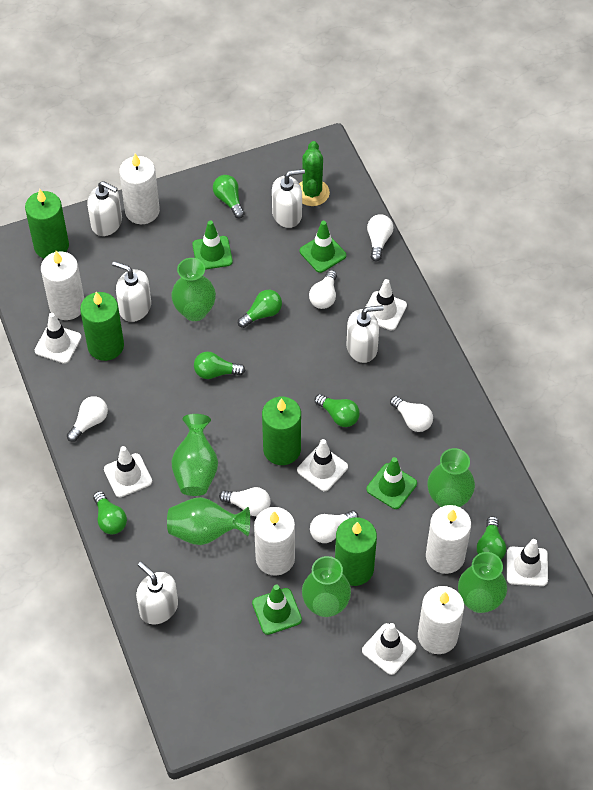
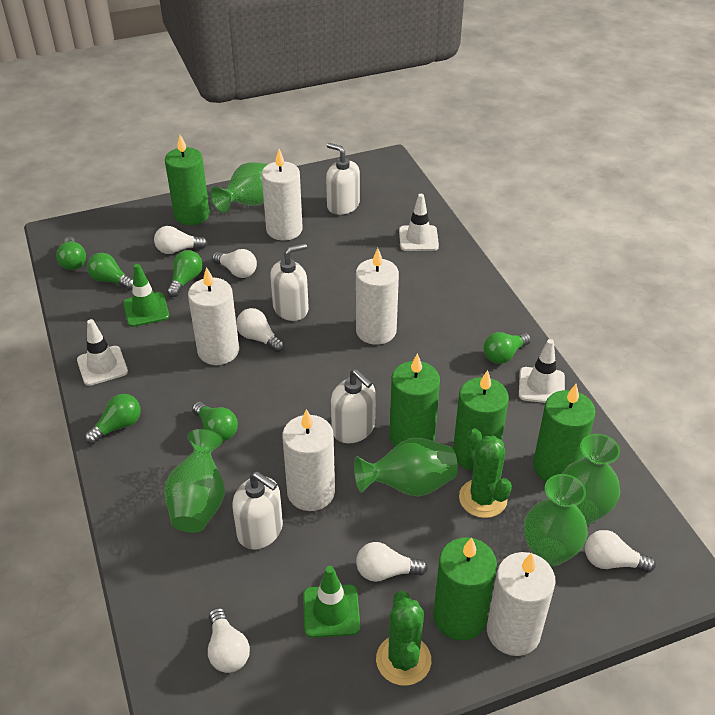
green cactus: [299,141,330,206] = 1 -> [376,591,431,686] [459,428,512,518] = 2
green candle: [25,189,69,259] [80,292,124,361] [262,397,301,465] [335,517,377,586] = 4 -> [165,135,210,225] [390,353,440,447] [433,537,497,641] [453,370,509,471] [533,384,595,482] = 5
green traffic cone: [192,220,233,270] [252,585,302,635] [299,221,346,273] [366,457,417,509] = 4 -> [123,264,169,327] [303,566,360,638] = 2
green vase: [167,497,250,545] [171,258,216,321] [171,414,218,496] [302,556,351,617] [428,448,475,507] [458,552,507,613] = 6 -> [164,429,225,533] [210,162,268,213] [354,438,458,496] [524,474,588,567] [562,434,620,525] = 5
white soap dispenser: [87,181,122,236] [112,261,151,322] [136,562,178,625] [272,169,305,228] [346,305,384,363] = 5 -> [233,472,283,550] [270,243,309,321] [326,143,360,215] [331,369,376,443] = 4
white traffic cone: [35,313,82,364] [104,446,152,498] [297,439,348,491] [362,623,416,675] [365,279,407,331] [507,539,548,586] = 6 -> [77,319,128,386] [399,194,439,251] [519,339,565,403] = 3

